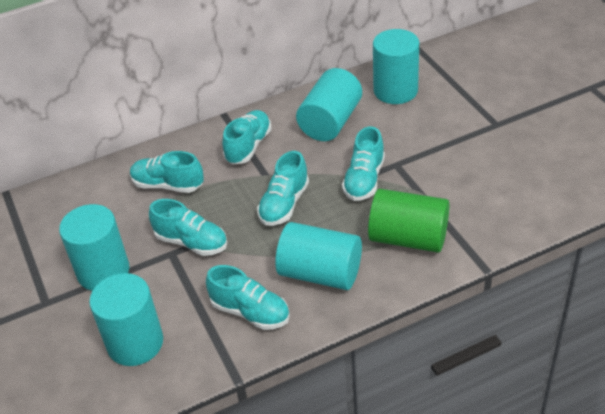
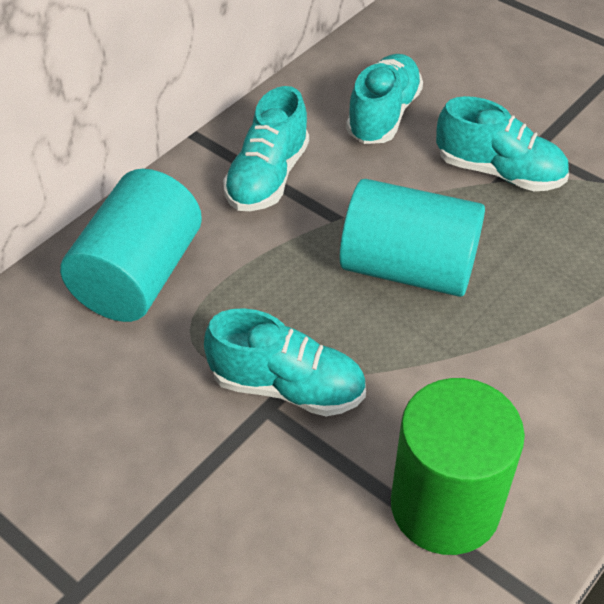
turquoise cylinder: [59,204,129,291] [89,273,163,366] [275,222,362,290] [296,68,362,141] [373,29,419,104] = 5 -> [60,169,202,322] [340,179,485,297] = 2
turquoise shoe: [130,151,204,193] [149,199,227,256] [206,265,290,330] [222,110,272,164] [257,151,309,226] [342,126,385,201] = 6 -> [204,308,366,416] [223,86,309,211] [346,54,423,144] [436,96,569,191] = 4

